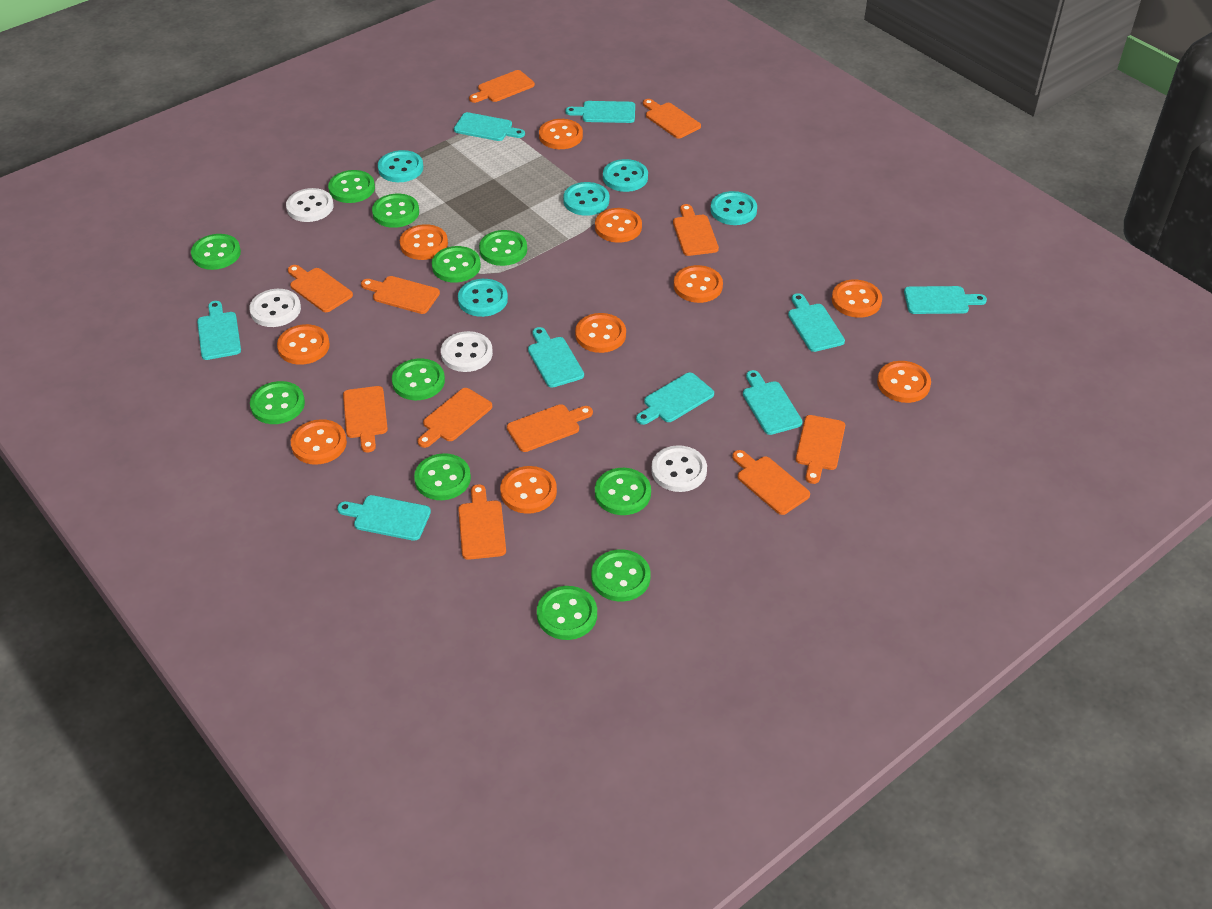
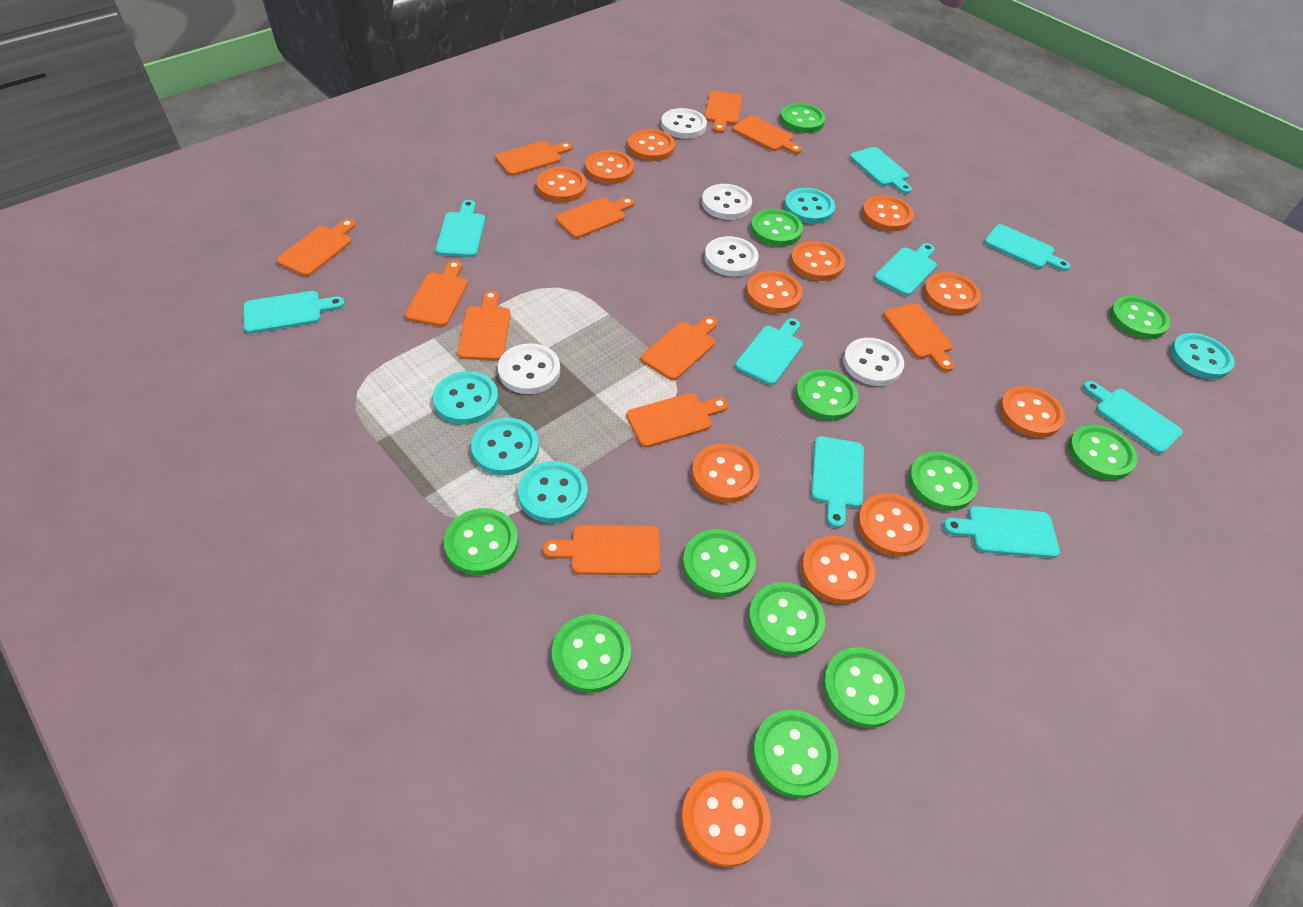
green button: [191,234,241,270] [250,381,305,424] [328,170,375,203] [372,194,419,228] [392,358,445,400] [414,453,471,500] [432,246,481,283] [479,230,527,266] [537,586,597,640] [591,549,650,602] [595,468,651,515] = 11 -> [444,508,518,575] [552,614,631,693] [683,529,756,597] [748,582,825,656] [751,209,803,247] [753,709,838,798] [780,103,826,133] [795,369,859,421] [823,647,905,728] [908,452,978,511] [1068,425,1137,480] [1110,296,1170,339] = 12
orange button: [277,324,330,365] [291,419,347,465] [400,224,448,260] [500,466,557,514] [539,119,583,149] [575,313,626,353] [595,208,642,243] [674,265,723,303] [832,280,882,318] [877,361,931,403] = 10 -> [536,167,587,202] [585,150,634,184] [628,129,675,161] [681,770,770,867] [692,443,759,503] [746,271,803,314] [791,241,845,281] [801,536,875,604] [857,493,929,557] [862,195,914,231] [924,272,981,315] [999,386,1065,438] = 12
white button: [249,289,301,327] [286,188,334,222] [441,331,493,372] [651,445,707,492] = 4 -> [498,343,560,394] [661,108,707,139] [702,184,752,220] [705,236,759,276] [843,338,904,386] = 5

